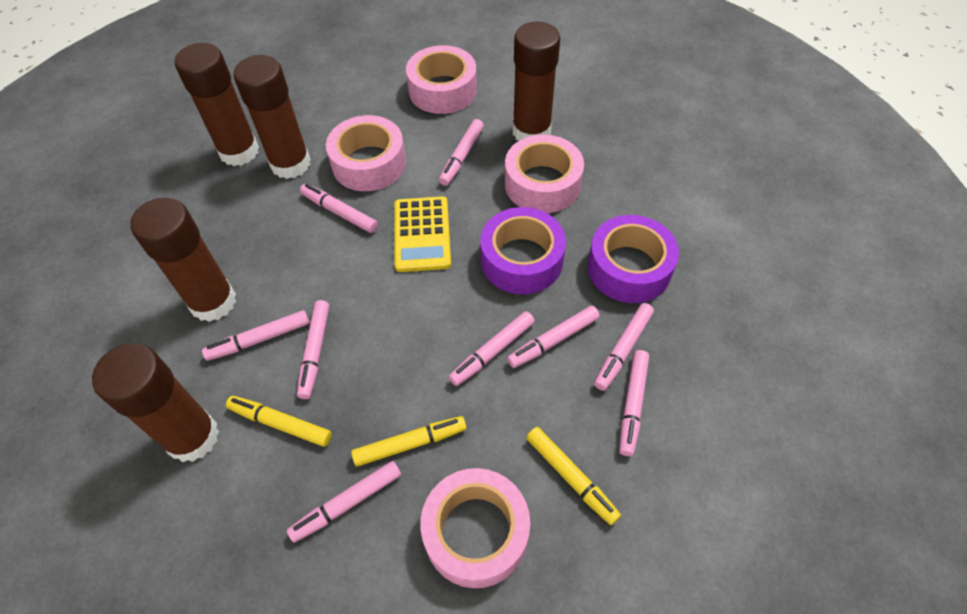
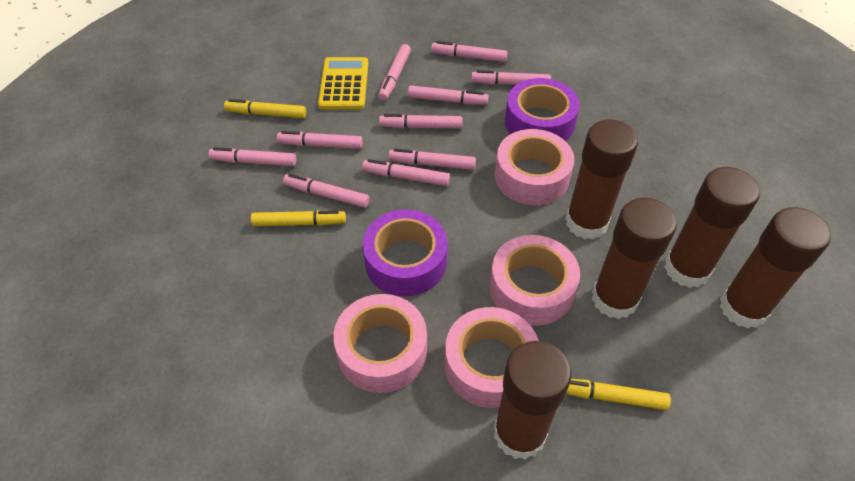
pink marker: [202,310,309,361] [287,461,401,543] [297,300,329,399] [300,184,378,233] [439,119,484,186] [449,311,535,386] [507,306,600,368] [594,303,654,391] [619,350,649,456] = 9 -> [209,147,296,166] [277,131,363,149] [283,174,370,208] [362,159,450,186] [378,44,411,101] [379,114,463,129] [388,149,476,170] [408,86,489,105] [431,41,507,62] [471,70,551,85] = 10

